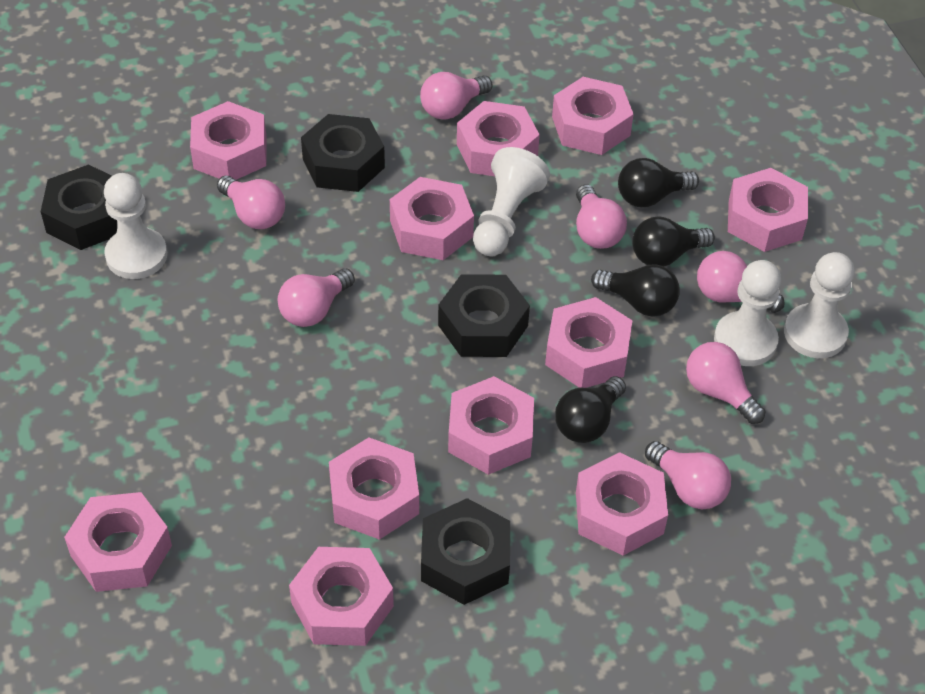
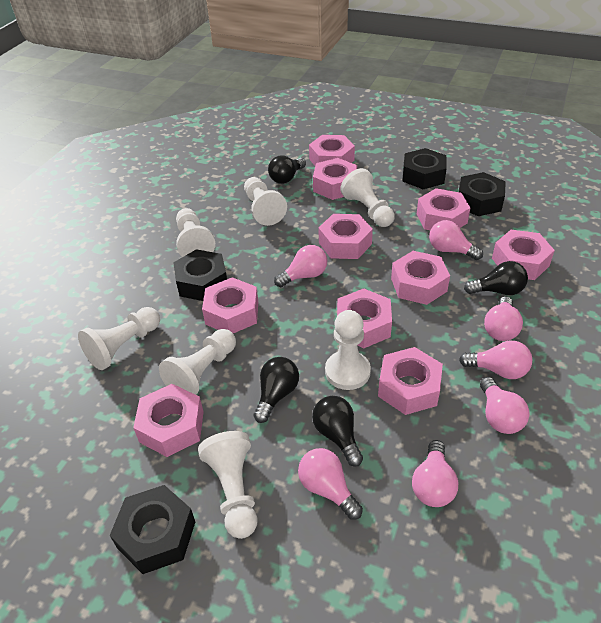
pink nut: [64,492,172,592] [190,101,266,180] [289,547,394,646] [329,437,419,540] [390,177,474,260] [448,376,534,475] [457,101,540,176] [545,297,632,388] [552,77,634,155] [576,452,668,556] [728,168,808,252] = 11 -> [133,384,204,457] [202,277,258,333] [309,135,355,166] [313,158,357,200] [318,214,373,259] [337,288,392,348] [378,347,443,415] [391,251,450,305] [417,188,470,230] [492,230,555,280] = 10
white pawn: [104,173,167,279] [473,147,550,256] [714,260,781,366] [784,252,855,358] = 4 -> [78,307,160,370] [159,329,236,395] [176,208,215,257] [198,431,257,539] [244,177,287,226] [325,310,371,390] [340,168,395,227] = 7

